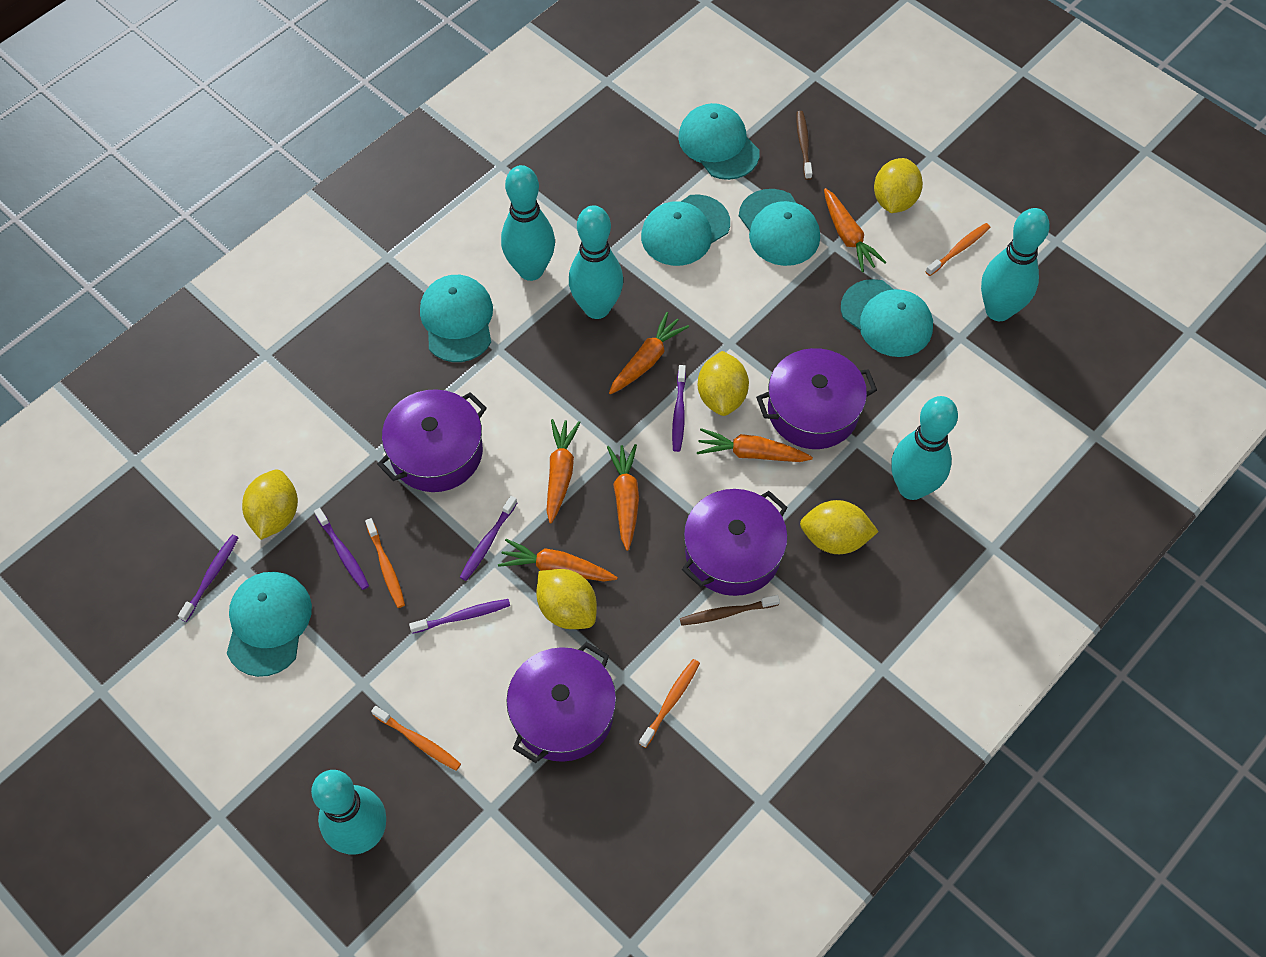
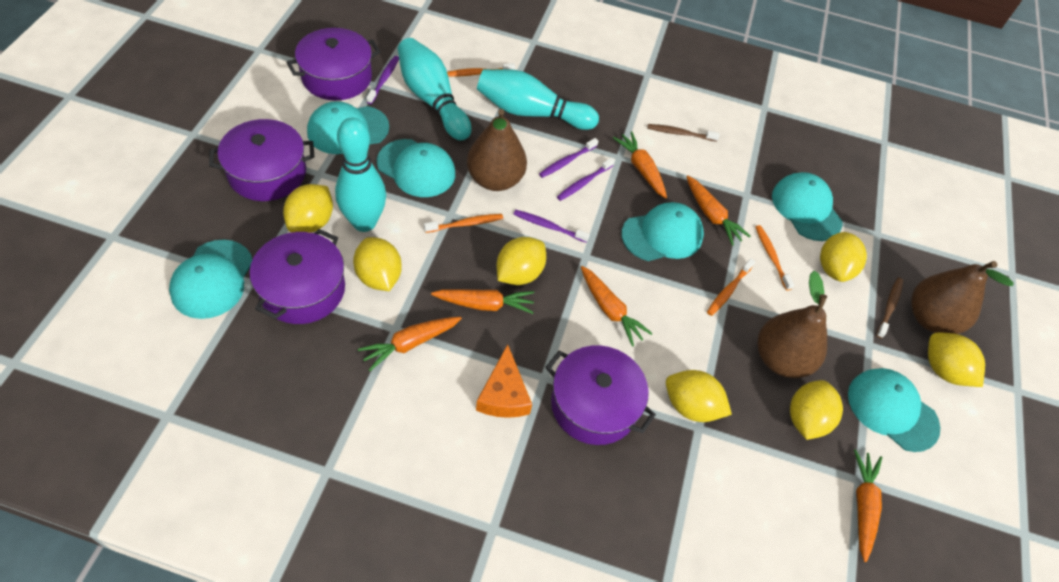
brown pear: none = 0 -> [467,109,527,191] [758,271,827,378] [911,261,1014,334] = 3
orange cheese: none = 0 -> [476,344,532,418] = 1
purple toothbrush: [178,535,238,622] [314,508,369,590] [409,599,510,634] [460,496,517,581] [672,365,686,452] = 5 -> [366,56,399,104] [514,210,590,243] [539,138,598,178] [557,158,615,201] = 4
turquoise bowling pin: [311,770,386,855] [501,165,555,281] [569,205,623,319] [891,396,958,500] [981,208,1050,321] = 5 -> [335,118,386,232] [398,38,471,140] [477,69,599,130] = 3
yellow lemon: [242,469,298,540] [536,569,597,629] [698,351,749,416] [800,500,879,554] [874,158,923,213] = 5 -> [283,184,333,233] [353,237,402,291] [497,237,546,285] [666,370,732,422] [790,380,843,440] [820,232,867,282] [928,333,985,387] = 7

